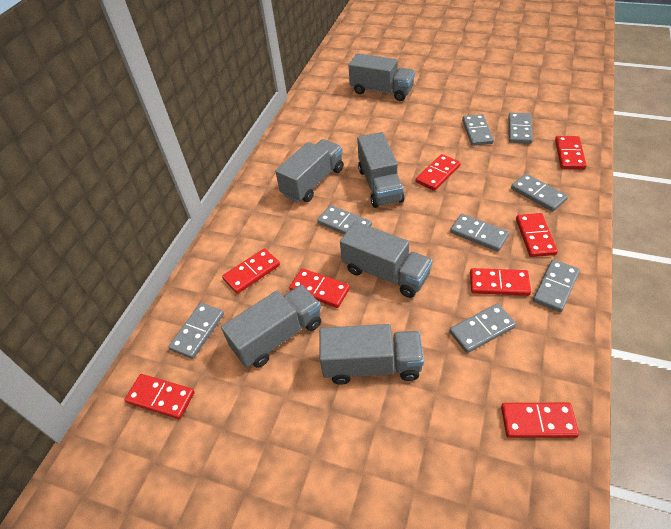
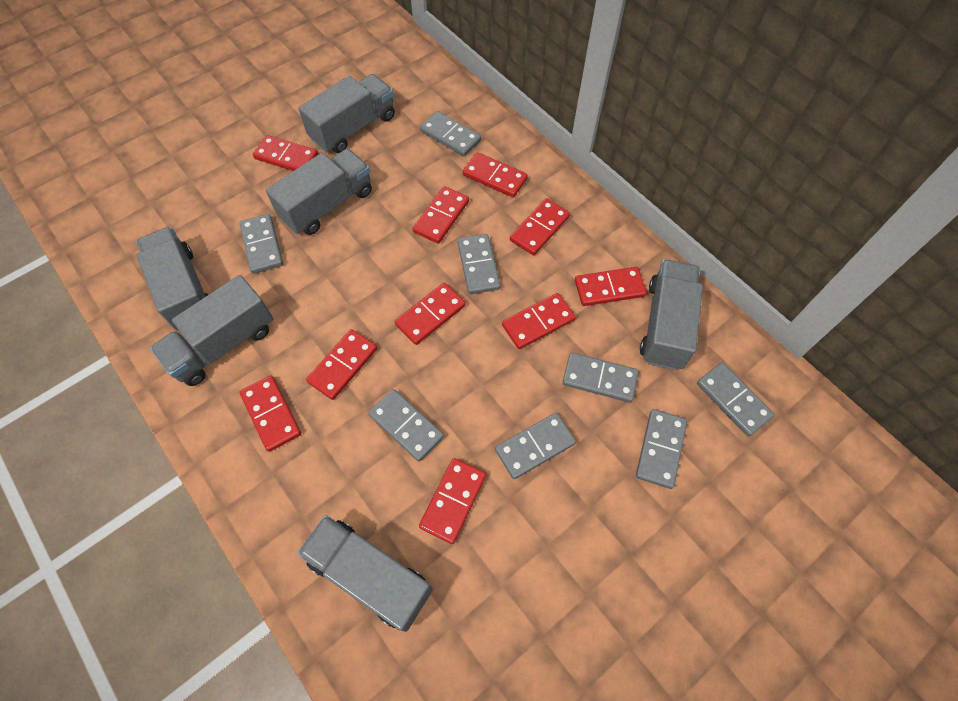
red domino: [125,374,195,419] [222,248,280,294] [289,268,350,308] [416,154,461,191] [470,268,531,296] [501,403,579,438] [516,213,558,257] [555,136,587,170] = 8 -> [239,375,301,452] [253,135,318,171] [306,329,377,400] [395,283,466,345] [413,186,469,244] [419,458,486,544] [463,152,528,198] [502,293,576,349] [510,198,570,255] [575,267,647,306] = 10

